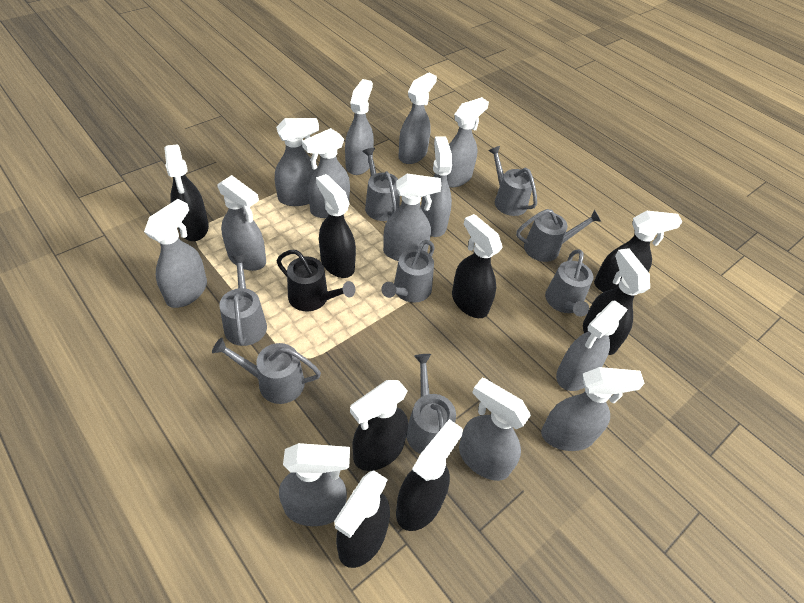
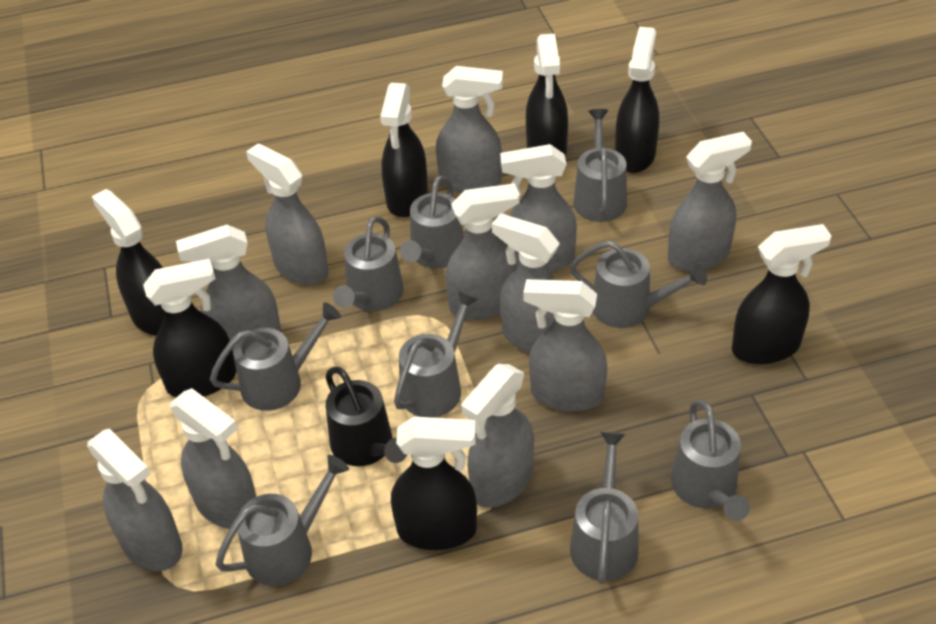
black spray bottle: [164,144,209,241] [316,174,356,278] [334,470,390,568] [350,380,408,471] [396,419,463,531] [452,214,503,318] [583,248,650,355] [594,211,682,292] = 8 -> [92,189,164,336] [143,259,237,397] [380,83,428,217] [391,416,477,550] [526,34,568,155] [615,27,659,173] [732,224,831,364] = 7
grey spray bottle: [144,199,207,308] [217,175,266,271] [275,118,319,206] [279,443,350,526] [302,128,350,218] [345,79,374,175] [383,174,441,261] [398,72,437,164] [421,136,452,237] [447,97,489,188] [459,378,531,481] [541,367,644,451] [556,300,628,391] = 13 -> [87,429,183,571] [170,388,256,529] [176,225,281,355] [246,143,328,285] [436,66,503,193] [445,183,520,320] [461,364,534,508] [492,214,560,353] [500,144,577,273] [523,279,607,412] [668,132,752,271] = 11
grey watering can: [212,338,321,404] [219,255,267,346] [363,148,400,221] [381,240,435,303] [406,354,456,454] [488,146,537,216] [516,209,601,262] [545,249,593,316] = 8 -> [210,302,341,411] [215,455,349,586] [333,216,404,311] [394,291,479,418] [400,176,464,269] [570,241,707,328] [570,432,639,584] [573,109,627,222] [671,400,750,521] = 9

